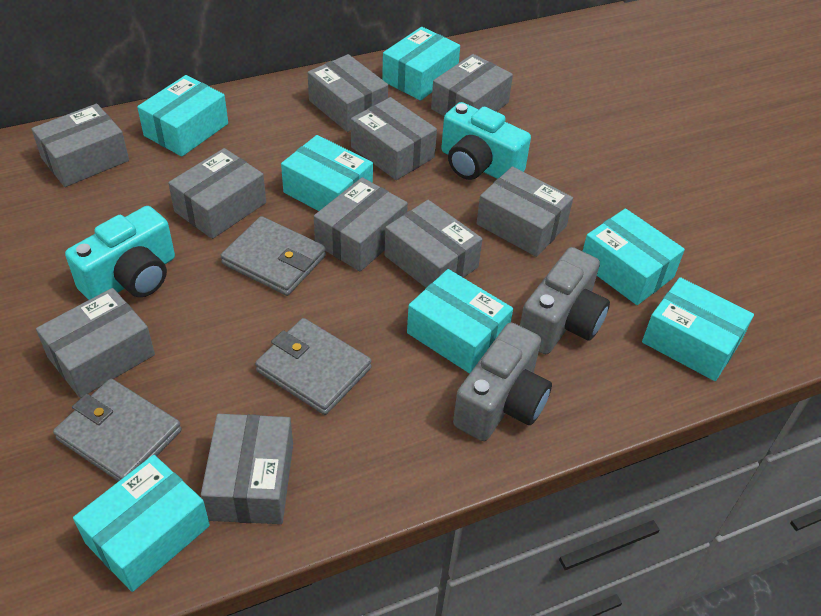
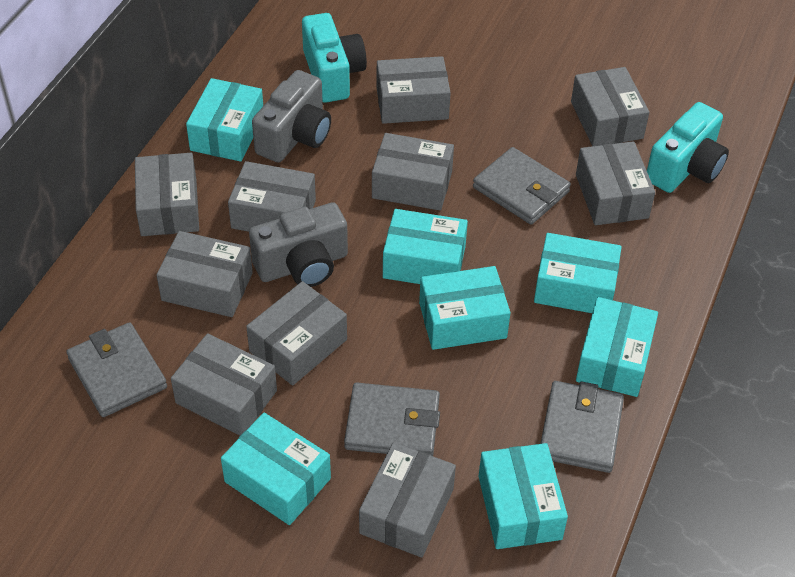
grey wallet: [53,379,182,482] [220,216,326,296] [255,318,372,415] = 3 -> [67,322,167,417] [344,383,440,456] [473,147,571,225] [540,381,624,473] = 4

